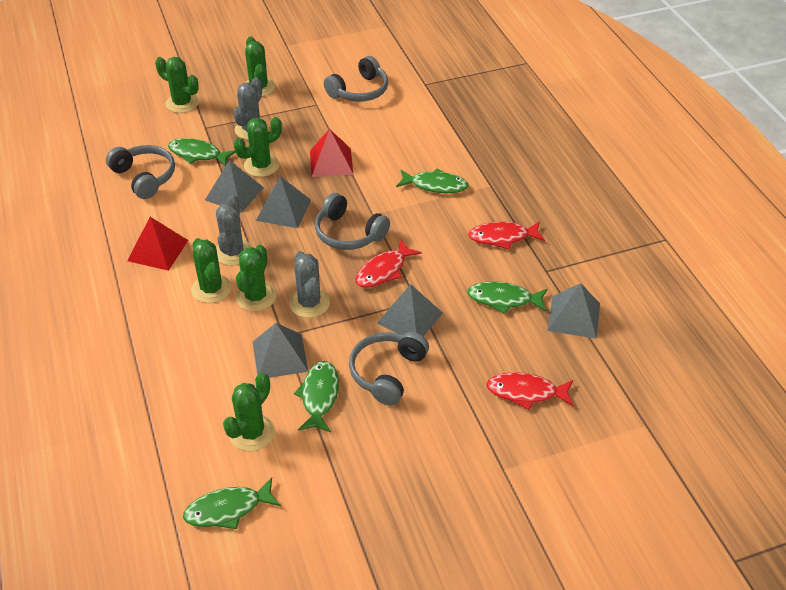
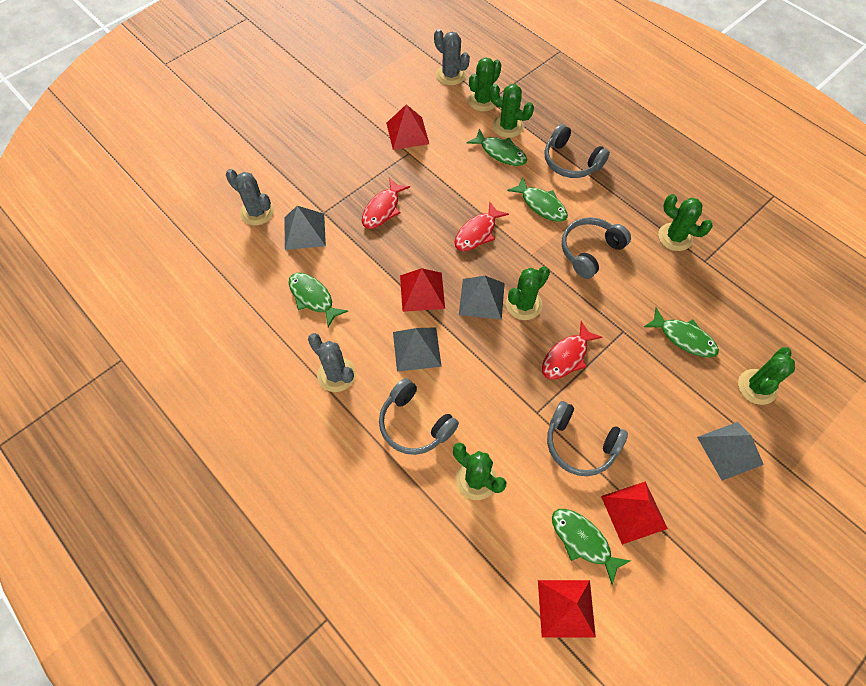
grey pyramid: [205,160,264,213] [253,323,309,378] [256,176,311,228] [377,284,443,336] [548,283,600,339] = 5 -> [284,206,326,250] [393,327,442,372] [459,276,505,320] [697,422,764,481] = 4
red pyramid: [127,217,188,271] [310,129,354,177] = 2 -> [386,104,429,150] [400,268,445,312] [538,580,596,637] [601,481,668,545] = 4

